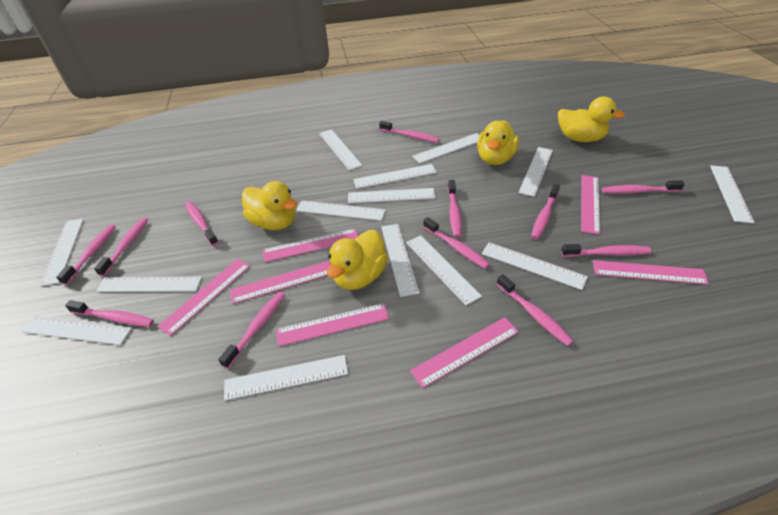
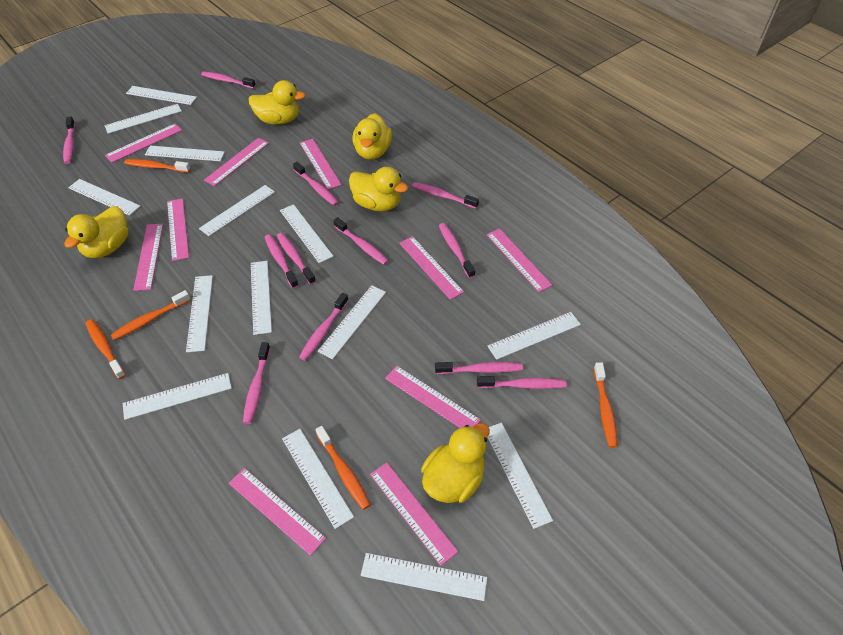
orange toothbrush: none = 0 -> [86,319,126,379] [111,290,191,340] [124,159,191,173] [316,426,371,510] [594,362,618,448] = 5
pink ruler: [157,259,250,336] [230,261,331,304] [263,229,358,262] [276,303,390,346] [410,317,519,388] [581,175,600,235] [593,260,709,285] = 7 -> [105,124,182,163] [133,224,163,291] [167,198,189,261] [204,138,269,186] [229,468,326,556] [300,139,342,189] [370,462,458,566] [385,366,481,428] [399,236,464,300] [486,228,552,292] = 10
yellow duck: [242,181,297,230] [327,230,388,290] [477,120,519,165] [558,96,625,142] = 4 -> [64,206,128,258] [249,80,306,125] [349,167,408,211] [352,113,392,160] [421,423,489,503] = 5

